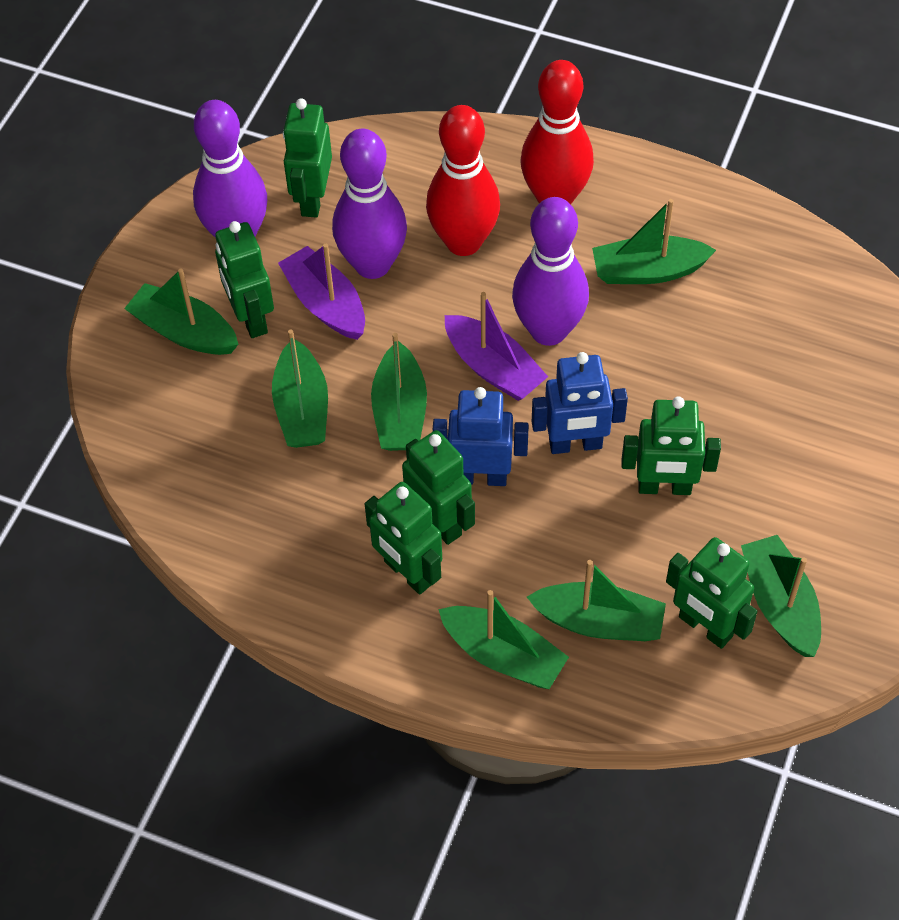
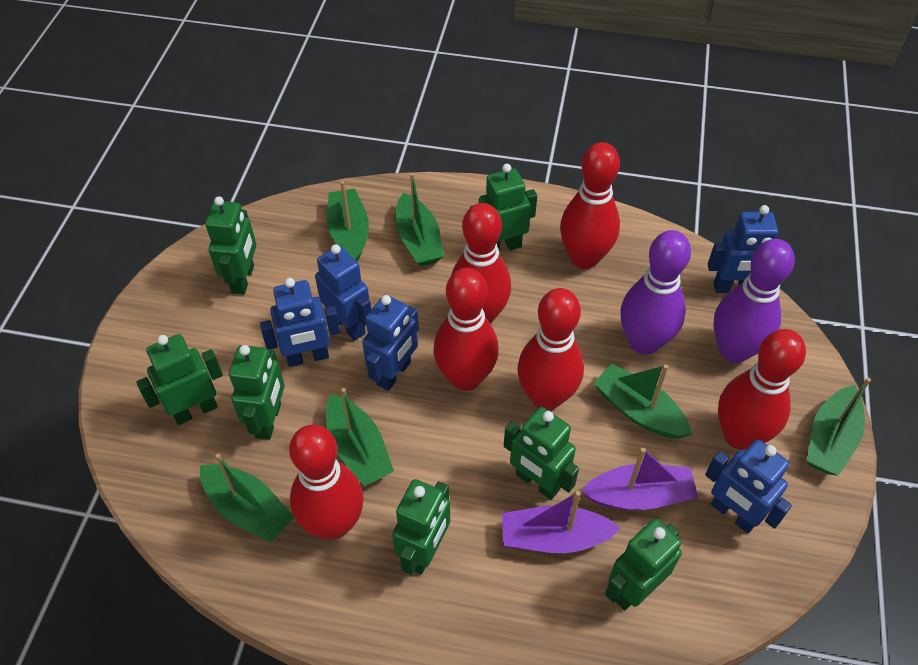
blue robot: [433,387,529,486] [532,352,628,454] = 2 -> [260,278,340,367] [315,244,371,341] [362,295,419,391] [705,439,792,533] [708,205,778,293] = 5
green boat: [124,268,239,355] [272,329,328,448] [371,333,427,451] [438,590,569,689] [527,560,666,641] [592,199,716,284] [741,535,821,657] = 7 -> [200,453,294,543] [326,388,394,486] [327,181,369,261] [395,173,444,267] [594,363,692,439] [806,378,871,476] = 6
green robot: [215,221,274,338] [283,98,332,218] [365,482,442,595] [402,430,475,545] [622,396,721,495] [666,537,758,649] = 6 -> [136,334,223,425] [205,196,257,294] [229,345,285,440] [392,479,450,575] [470,164,537,253] [504,407,579,500] [605,519,682,611] = 7
purple bowling pin: [193,100,267,238] [332,128,407,279] [512,197,589,346] = 3 -> [620,230,691,355] [713,239,795,363] = 2
red bowling pin: [426,105,500,256] [520,60,594,204] = 2 -> [289,425,364,540] [434,268,499,391] [451,203,511,324] [517,288,584,410] [560,142,620,269] [718,329,806,450] = 6

